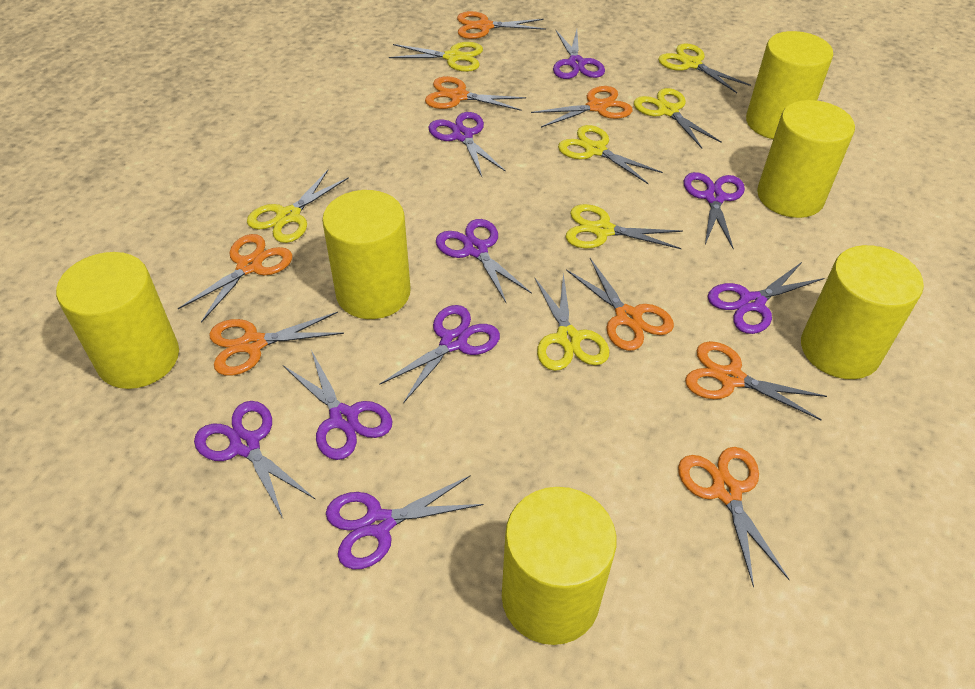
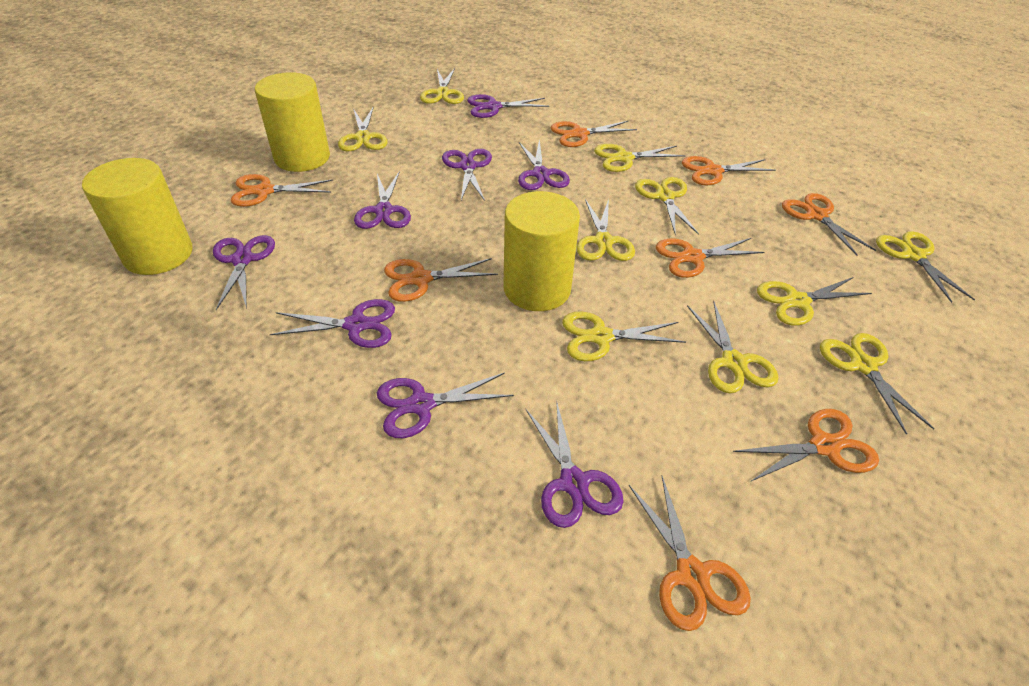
purple scissors: [194,401,315,518] [283,350,392,460] [326,475,484,569] [379,305,500,403] [428,112,506,177] [436,219,532,303] [553,30,605,79] [684,172,745,249] [707,262,824,334] = 9 -> [213,235,275,310] [270,299,395,348] [354,171,411,229] [377,372,514,438] [442,149,492,201] [467,94,549,118] [518,139,570,190] [526,400,624,528] = 8
yellow cylinder: [56,252,179,389] [322,190,411,319] [502,487,617,645] [746,31,833,139] [757,100,855,218] [801,245,924,379] = 6 -> [82,158,193,275] [255,72,330,172] [504,191,580,311] = 3
yellow scissors: [247,170,349,243] [389,42,483,72] [534,273,609,371] [558,125,663,184] [566,204,683,249] [634,88,722,148] [658,43,751,93] = 7 -> [338,107,387,151] [420,68,464,104] [562,311,686,361] [576,199,635,261] [594,144,686,172] [635,177,699,235] [687,301,779,393] [757,277,872,326] [820,333,934,435] [876,231,975,303] = 10

